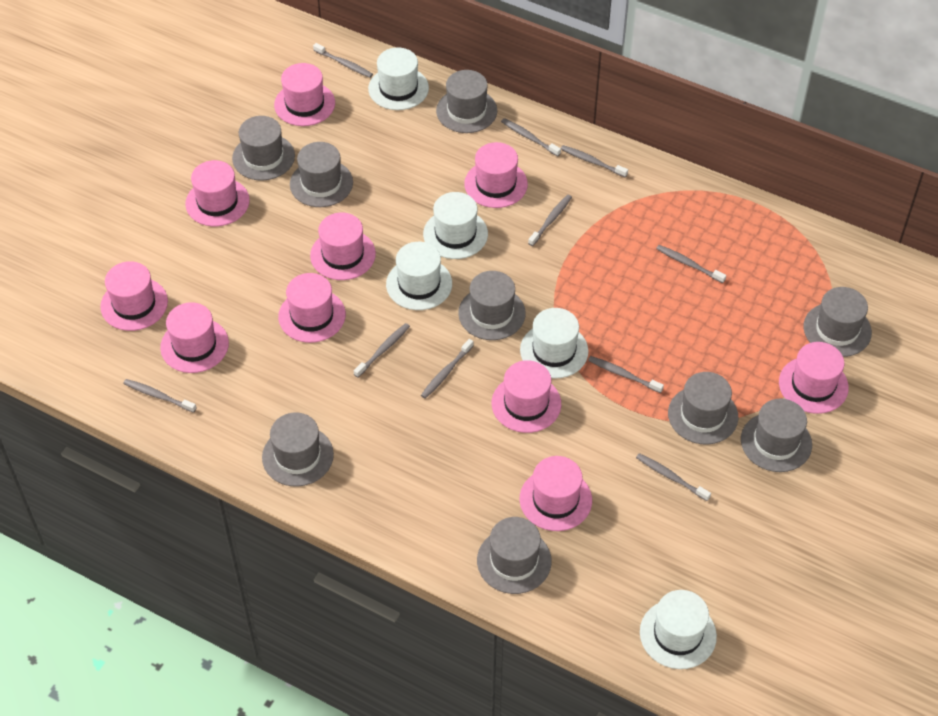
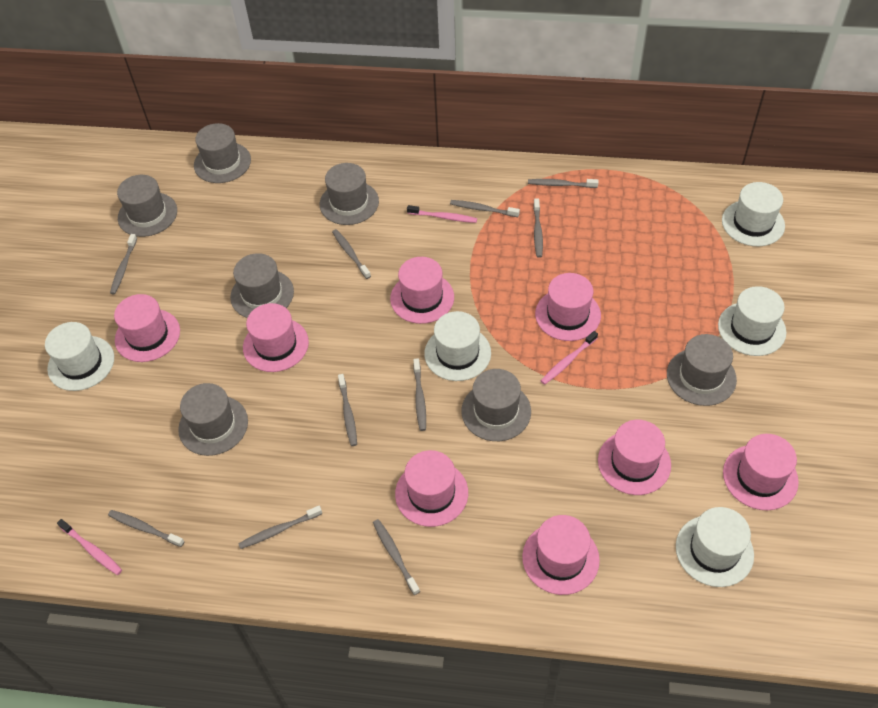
grey hat: [232,116,295,181] [262,412,334,487] [290,142,353,207] [436,70,497,133] [458,271,526,340] [477,517,552,594] [668,372,738,445] [741,399,812,472] [804,287,872,357] = 9 -> [117,175,177,237] [178,383,248,456] [194,123,251,183] [230,253,294,318] [320,163,379,225] [461,369,531,441] [667,334,737,406] = 7
pink hat: [100,261,168,331] [160,302,229,373] [185,160,250,227] [274,63,335,126] [278,273,346,343] [310,212,376,280] [464,142,528,208] [492,360,561,433] [520,456,592,531] [779,342,849,414] = 10 -> [114,294,180,362] [243,303,309,372] [390,257,454,324] [395,450,468,527] [522,515,600,595] [535,273,601,341] [598,420,671,495] [723,434,799,510] = 8
pink toothbrush: none = 0 -> [57,519,122,575] [407,205,477,223] [541,331,598,385] = 3

